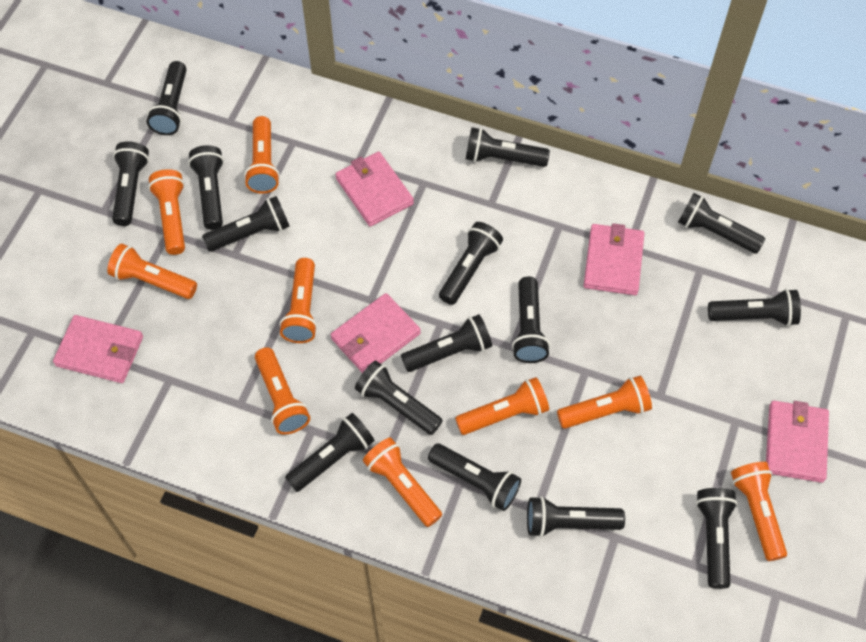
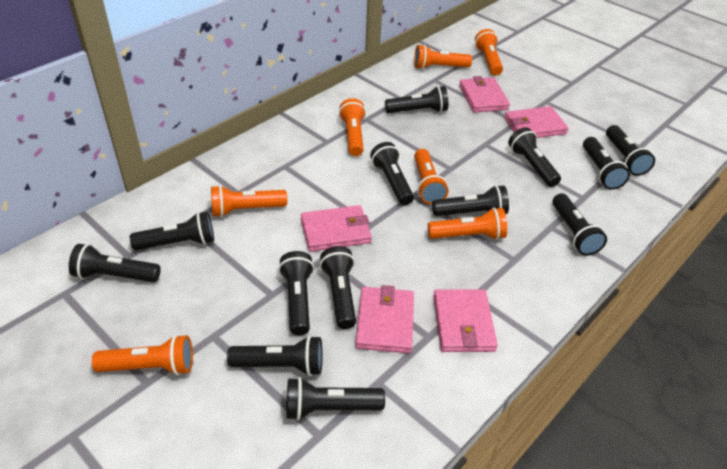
black flashlight: [112,141,149,226] [147,61,187,135] [188,145,224,230] [202,196,290,252] [285,413,375,492] [355,361,443,435] [401,314,492,372] [428,443,521,511] [439,222,503,305] [466,127,550,167] [512,276,550,363] [527,496,625,537] [678,193,765,253] [696,488,738,589] [708,289,801,326] = 15 -> [69,244,161,282] [130,211,214,250] [227,335,323,376] [278,251,314,335] [286,377,385,420] [320,246,356,329] [370,142,414,205] [385,86,448,113] [432,185,509,216] [508,127,561,187] [552,193,607,256] [583,137,630,190] [606,125,655,176] = 13
orange flashlight: [107,244,197,299] [148,169,185,255] [244,116,280,193] [255,347,310,435] [279,258,317,343] [363,437,442,527] [455,377,549,435] [557,376,652,429] [731,462,787,561] = 9 -> [91,335,193,375] [211,185,287,217] [339,98,366,156] [414,45,472,69] [414,149,448,204] [428,207,507,240] [475,29,503,75] = 7

